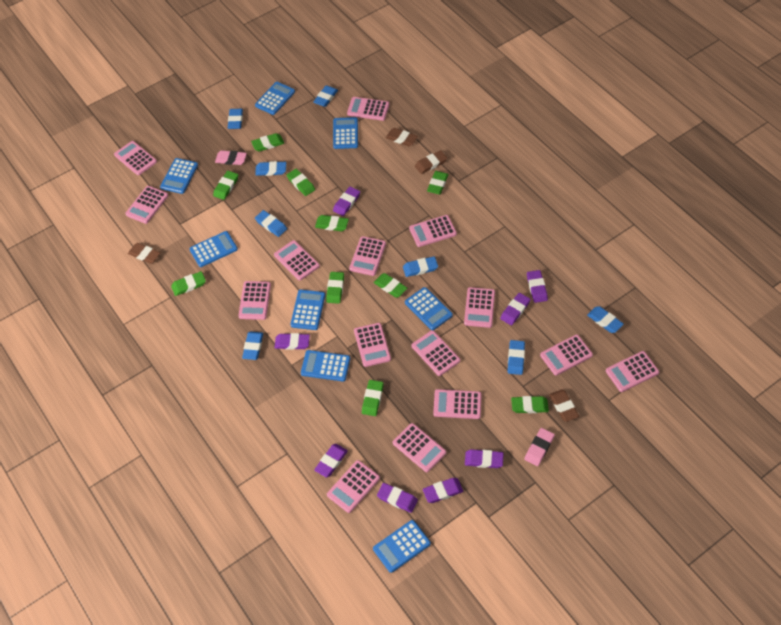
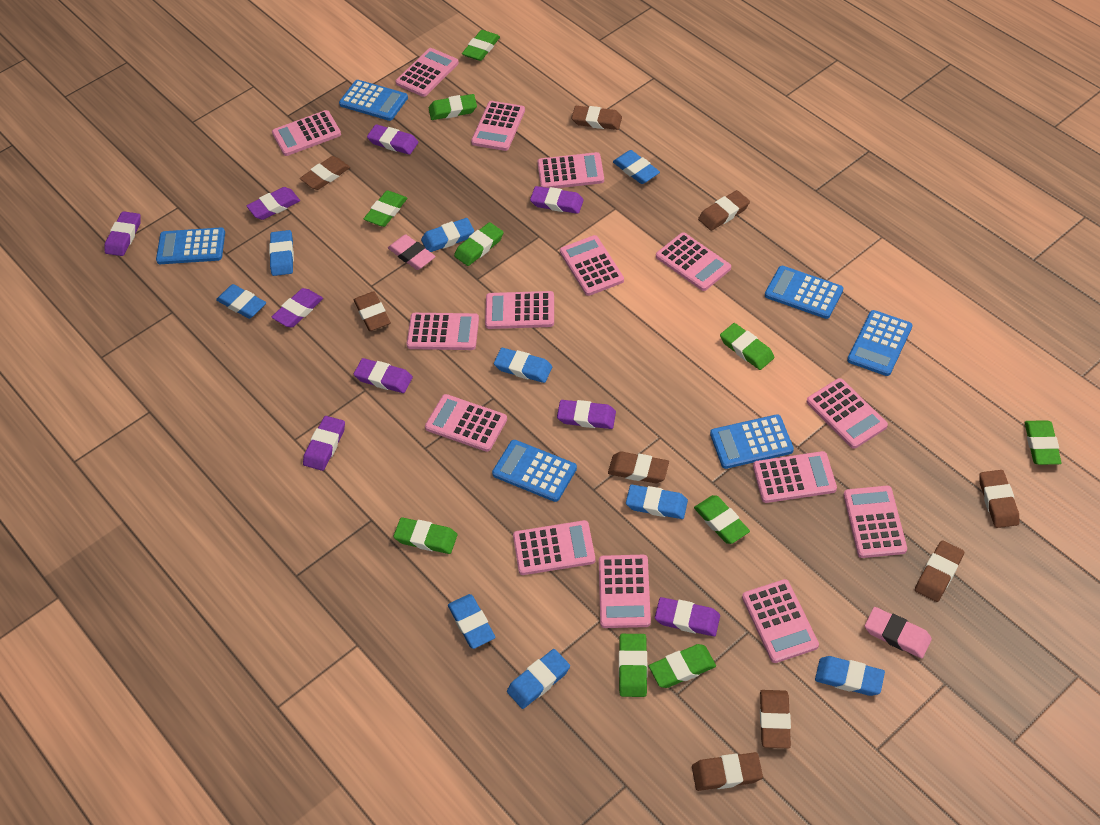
blue calculator: [160,158,198,194] [189,231,238,267] [255,82,295,115] [290,290,325,330] [301,350,350,382] [333,117,358,149] [373,520,431,573] [405,287,453,330] = 8 -> [156,227,225,264] [339,80,408,121] [492,440,577,502] [710,414,794,469] [765,266,843,319] [847,310,913,376] = 6
blue eraser: [228,109,243,129] [242,331,263,360] [255,161,286,176] [255,210,287,237] [313,85,338,107] [403,256,438,277] [508,340,525,375] [587,306,624,333] = 8 -> [216,284,266,319] [269,230,294,276] [421,218,474,252] [448,594,495,649] [494,348,552,383] [507,649,570,709] [613,150,660,184] [626,485,688,519] [815,656,885,696] = 9
brown eraser: [128,243,161,264] [386,128,418,146] [415,150,447,174] [549,390,579,422] = 4 -> [300,156,350,190] [354,291,391,331] [572,106,622,130] [608,451,669,483] [692,752,763,791] [698,190,750,231] [760,690,791,748] [915,540,964,602] [979,470,1019,528] = 9
purple eraser: [274,333,310,350] [314,444,348,478] [333,187,360,216] [377,483,418,513] [423,478,463,503] [465,449,504,468] [500,293,531,326] [527,270,548,303] = 8 -> [105,211,141,256] [247,187,300,220] [271,288,323,327] [303,416,345,471] [354,358,413,393] [367,124,418,155] [530,186,584,214] [557,400,616,429] [655,597,720,636] = 9

